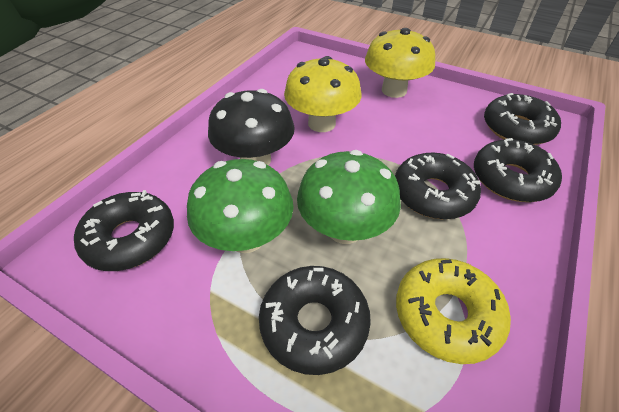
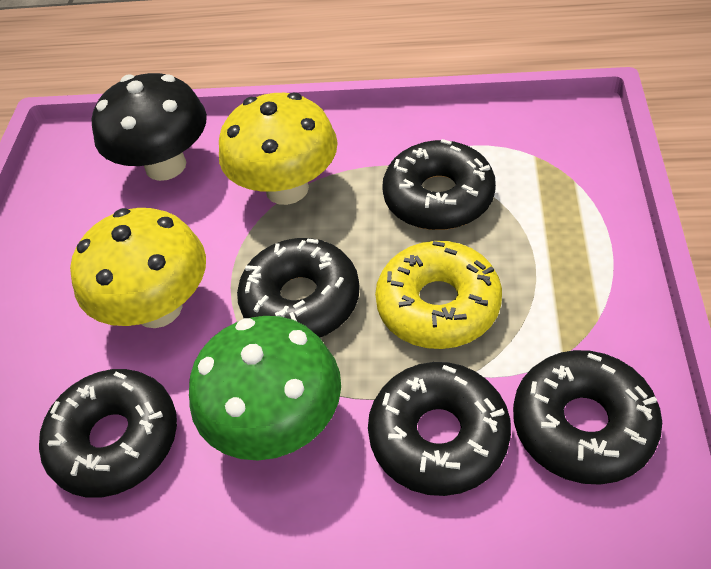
green mushroom: [187,159,294,253] [297,150,401,244] = 2 -> [189,316,341,460] = 1

